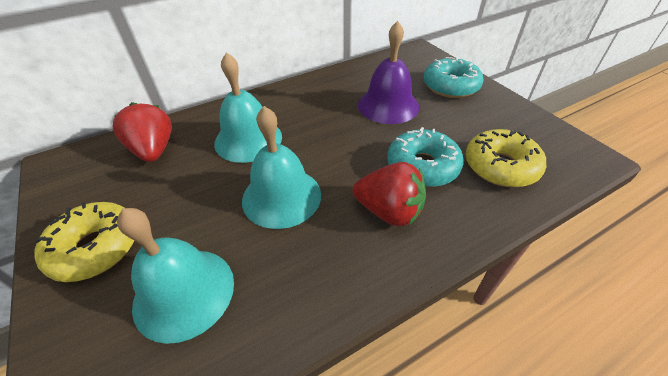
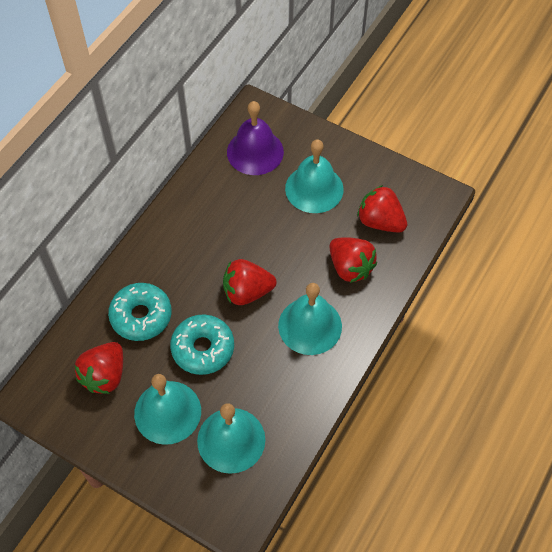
red strawberry: [113,102,172,162] [353,162,426,227] = 2 -> [75,342,123,394] [223,259,277,305] [329,237,377,283] [357,185,407,233] = 4
turquoise bell: [117,208,234,344] [214,52,282,163] [242,106,321,229] = 3 -> [134,374,201,445] [197,404,265,474] [278,283,342,355] [285,139,344,213] = 4
yellow donut: [34,202,134,282] [466,129,546,187] = 2 -> none = 0

